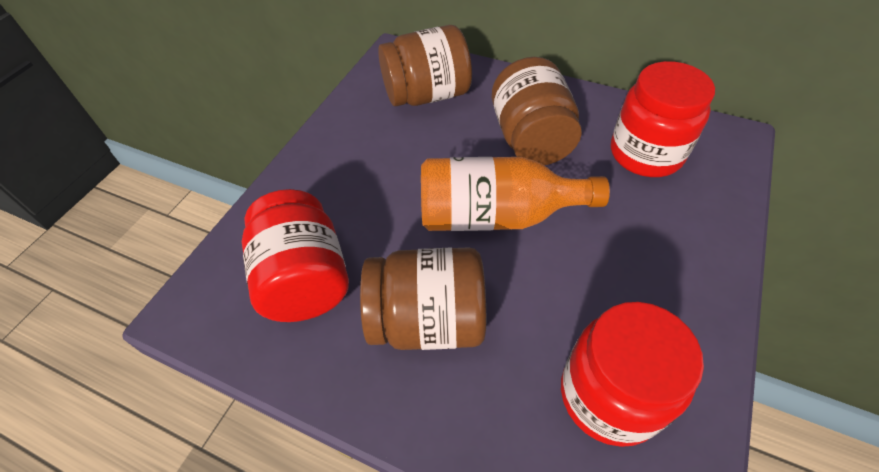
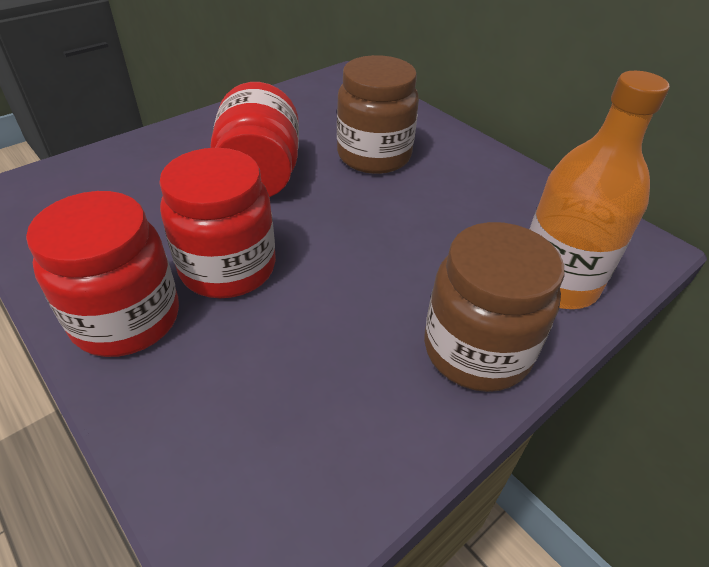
brown jar: [360,247,486,350] [378,25,472,107] [492,57,582,165] = 3 -> [337,55,419,174] [424,222,565,392] = 2

